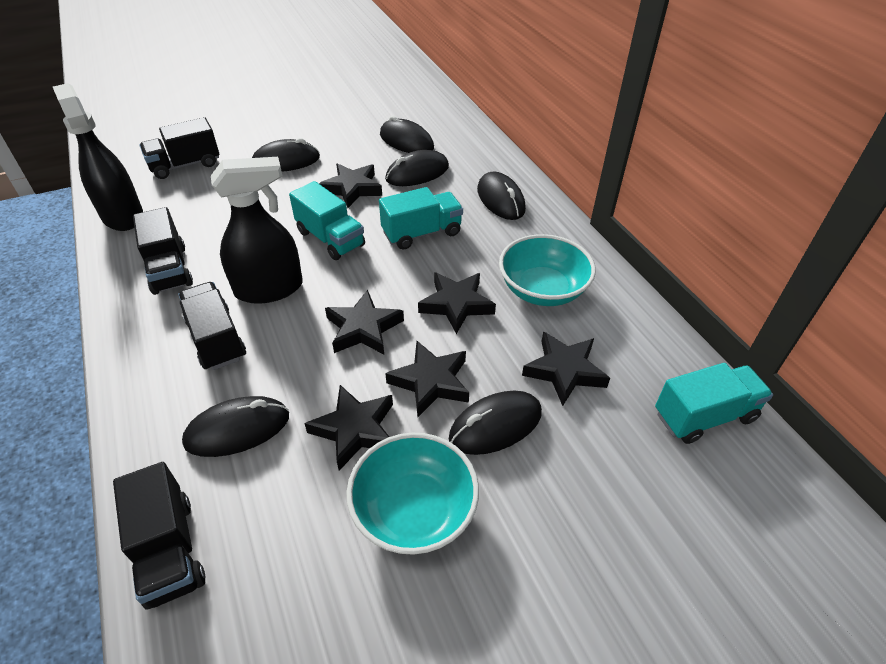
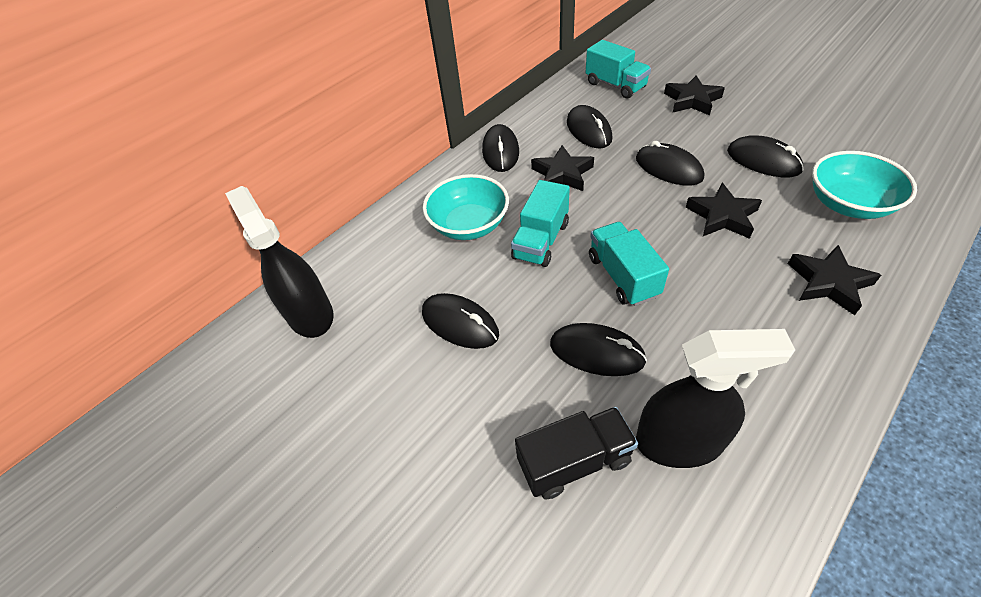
black star: [304,385,393,471] [319,163,382,208] [325,290,404,355] [385,341,469,417] [418,272,496,334] [522,332,610,406] = 6 -> [531,145,594,191] [664,75,725,115] [686,183,762,239] [788,245,881,315] = 4
black truck: [113,462,206,609] [133,207,193,295] [140,117,219,179] [178,282,246,370] = 4 -> [515,407,638,499] = 1

